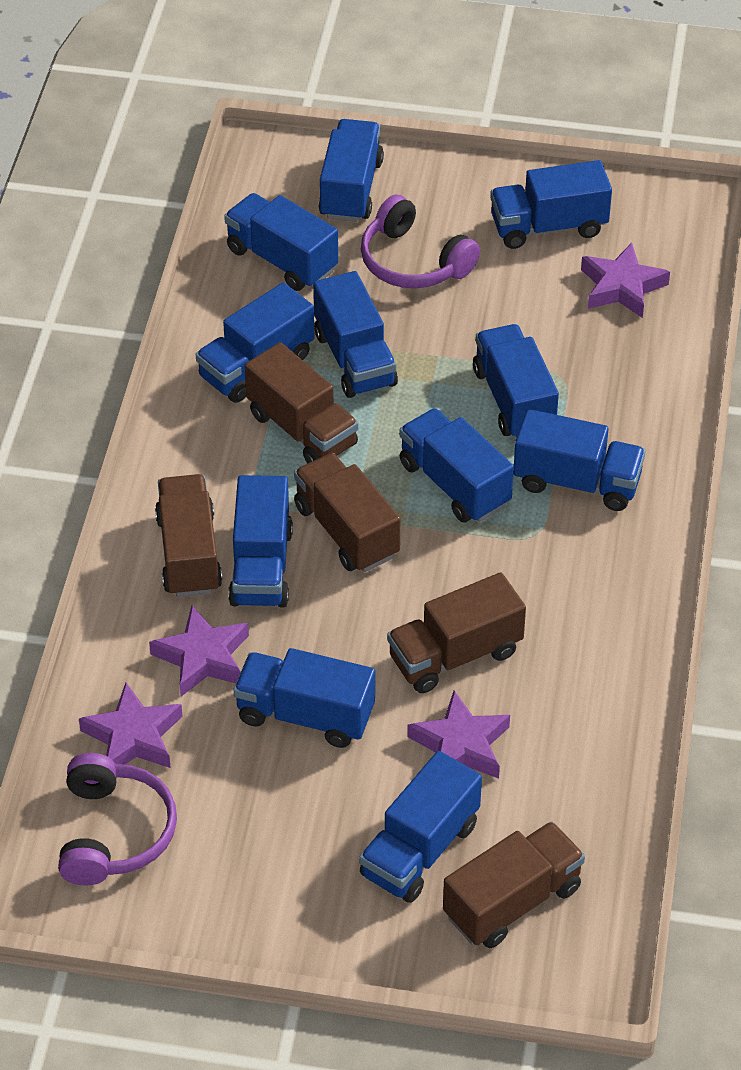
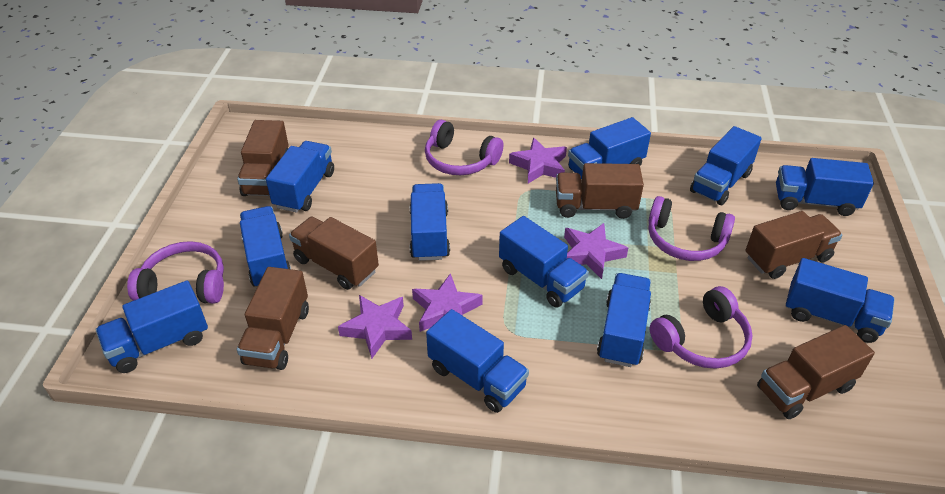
brown truck: [155,474,222,597] [245,342,358,463] [294,453,400,572] [387,572,526,693] [443,821,585,948] = 5 -> [237,120,289,196] [237,267,309,370] [289,217,379,290] [556,163,644,219] [746,211,843,279] [757,325,875,419] = 6
purple headphones: [58,753,177,886] [361,195,480,288] = 2 -> [127,241,224,304] [425,120,504,175] [649,196,735,261] [650,286,753,369] = 4

